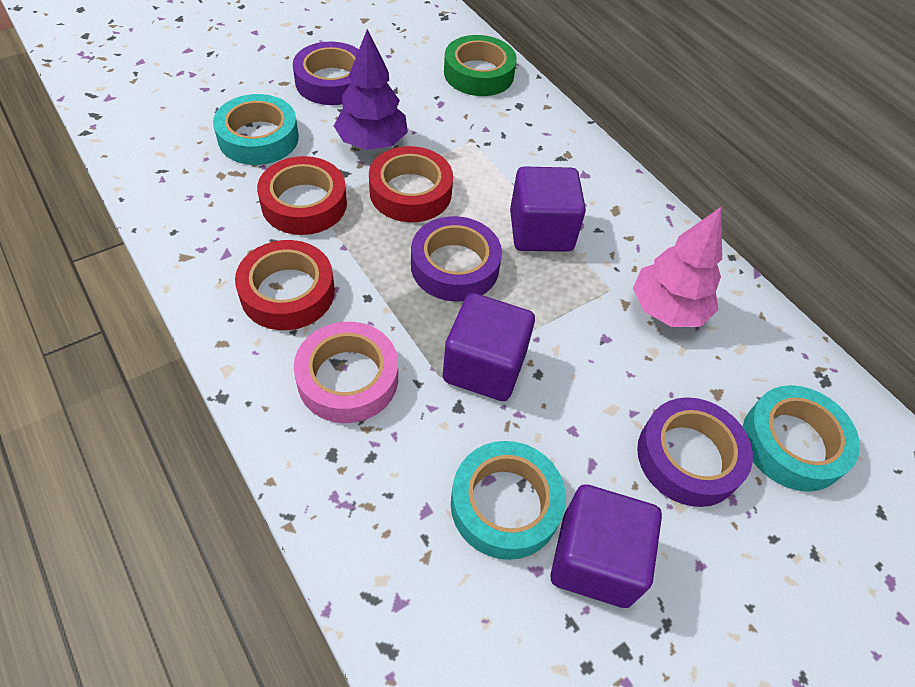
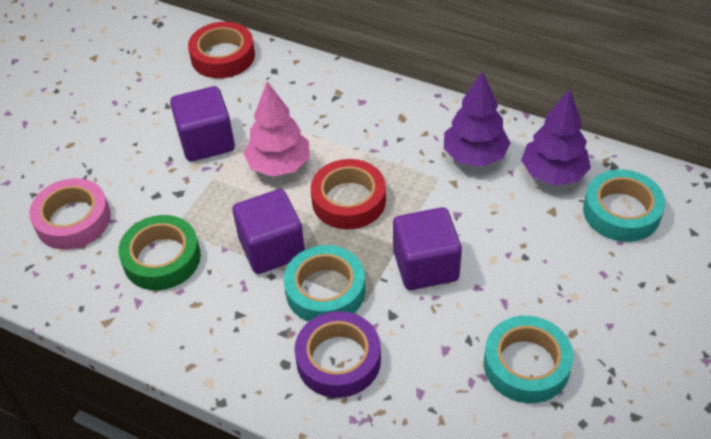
purple tape: [293,42,359,105] [411,216,502,301] [637,397,753,507] = 3 -> [295,311,381,398] = 1
purple tree: [334,29,408,150] = 1 -> [444,71,511,167] [521,89,591,186] = 2
red tape: [235,240,335,330] [257,156,347,235] [369,146,453,222] = 3 -> [188,22,255,78] [311,159,386,229] = 2

